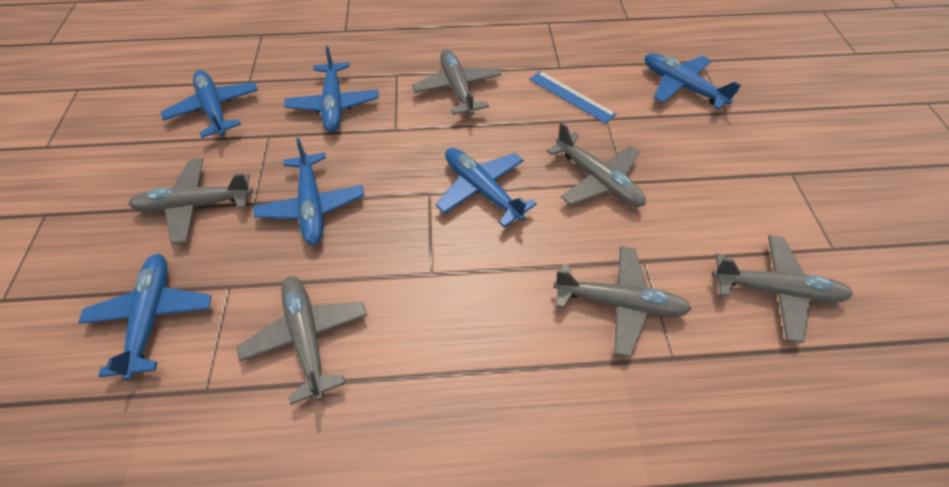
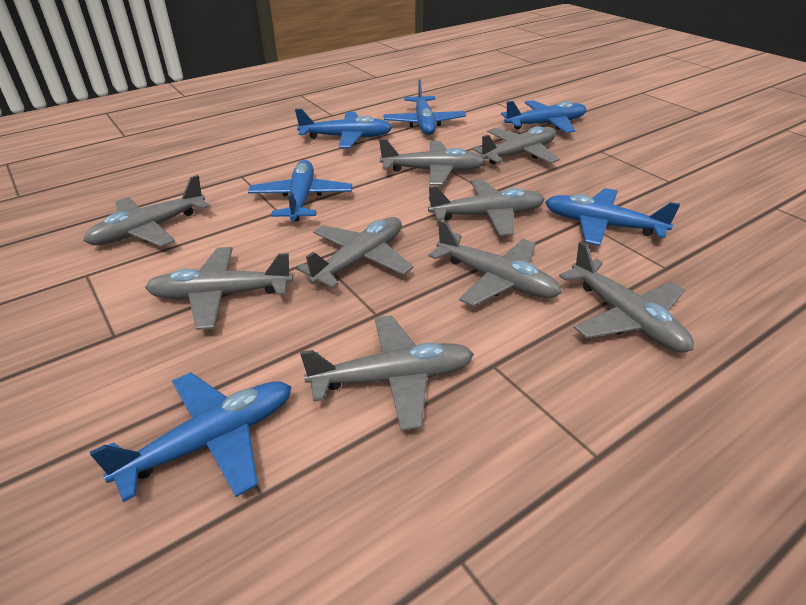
blue ruler: [529,71,616,124] = 1 -> none = 0
grey plane: [128,158,253,244] [237,276,367,405] [412,49,501,116] [547,122,646,207] [553,246,692,357] [712,235,853,343] = 6 -> [83,175,210,247] [145,247,293,330] [296,217,413,288] [300,315,474,431] [379,139,485,186] [428,179,545,236] [429,220,562,307] [472,126,559,164] [559,242,694,353] = 9

